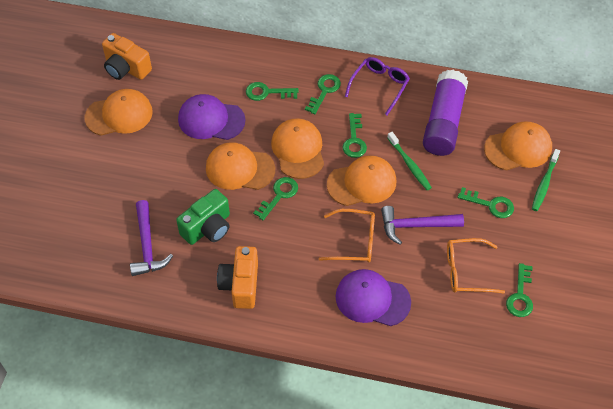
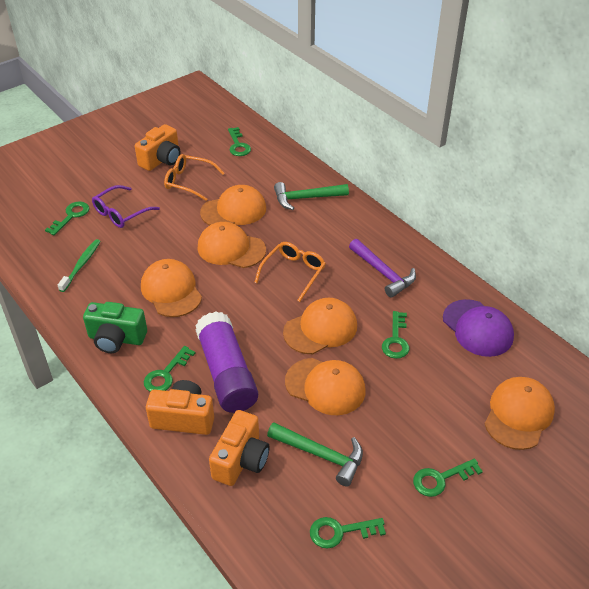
green hammer: none = 0 -> [267,422,363,486] [274,182,349,210] = 2
green toothbrush: [387,132,432,190] [532,149,560,211] = 2 -> [58,239,101,292] = 1
orange camera: [102,33,152,80] [217,246,258,309] = 2 -> [135,124,180,171] [146,380,214,435] [209,410,270,486] = 3
orange cap: [85,89,153,136] [206,142,275,190] [271,118,324,179] [327,155,396,206] [484,121,552,170] = 5 -> [141,259,202,317] [197,222,266,268] [200,185,266,225] [283,298,357,354] [285,358,365,415] [484,377,555,450] = 6
purple cap: [178,94,245,140] [335,269,411,326] = 2 -> [443,299,514,357] = 1
purple hammer: [130,200,173,276] [381,206,464,245] = 2 -> [349,239,416,298] = 1

